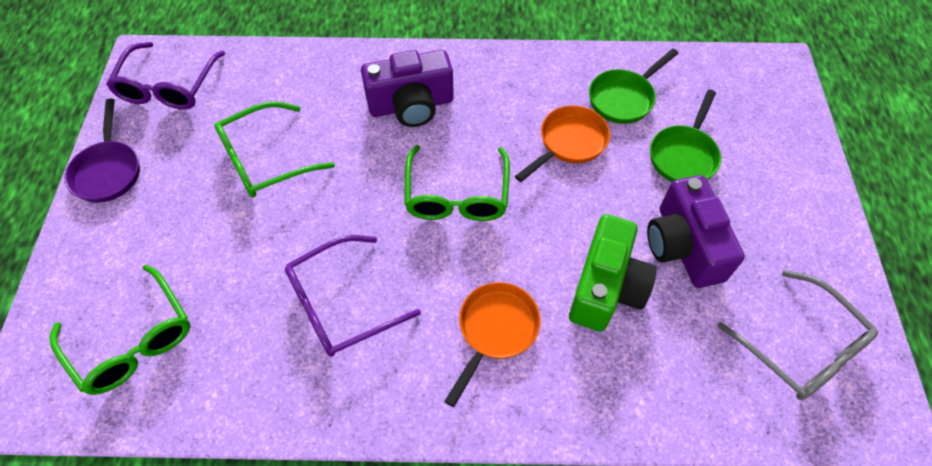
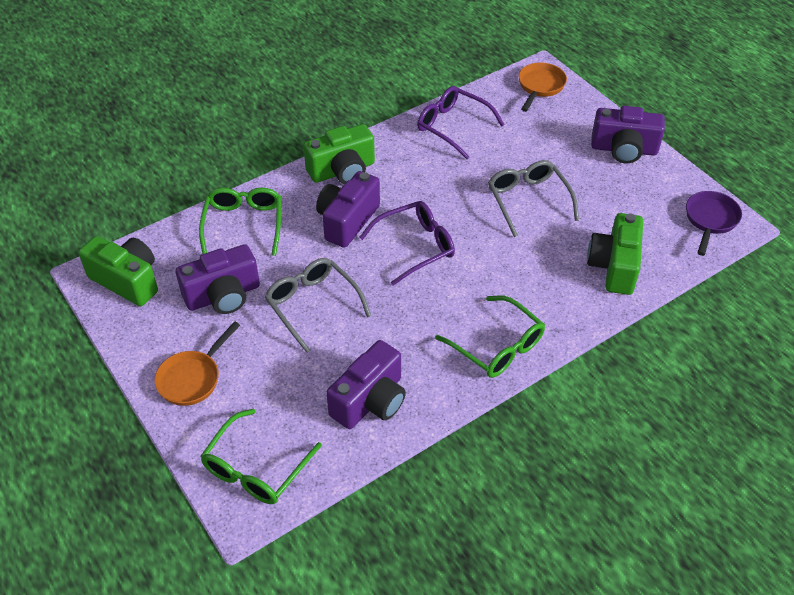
green camera: [569,214,657,332] = 1 -> [78,236,158,306] [303,124,375,184] [587,213,643,295] = 3
green pan: [589,49,679,124] [650,90,721,182] = 2 -> none = 0
grey glasses: [717,270,878,400] = 1 -> [265,258,371,353] [488,160,579,237] = 2
purple camera: [361,50,454,127] [647,175,745,288] = 2 -> [176,244,260,314] [316,171,380,248] [326,340,406,429] [591,106,665,163] = 4

